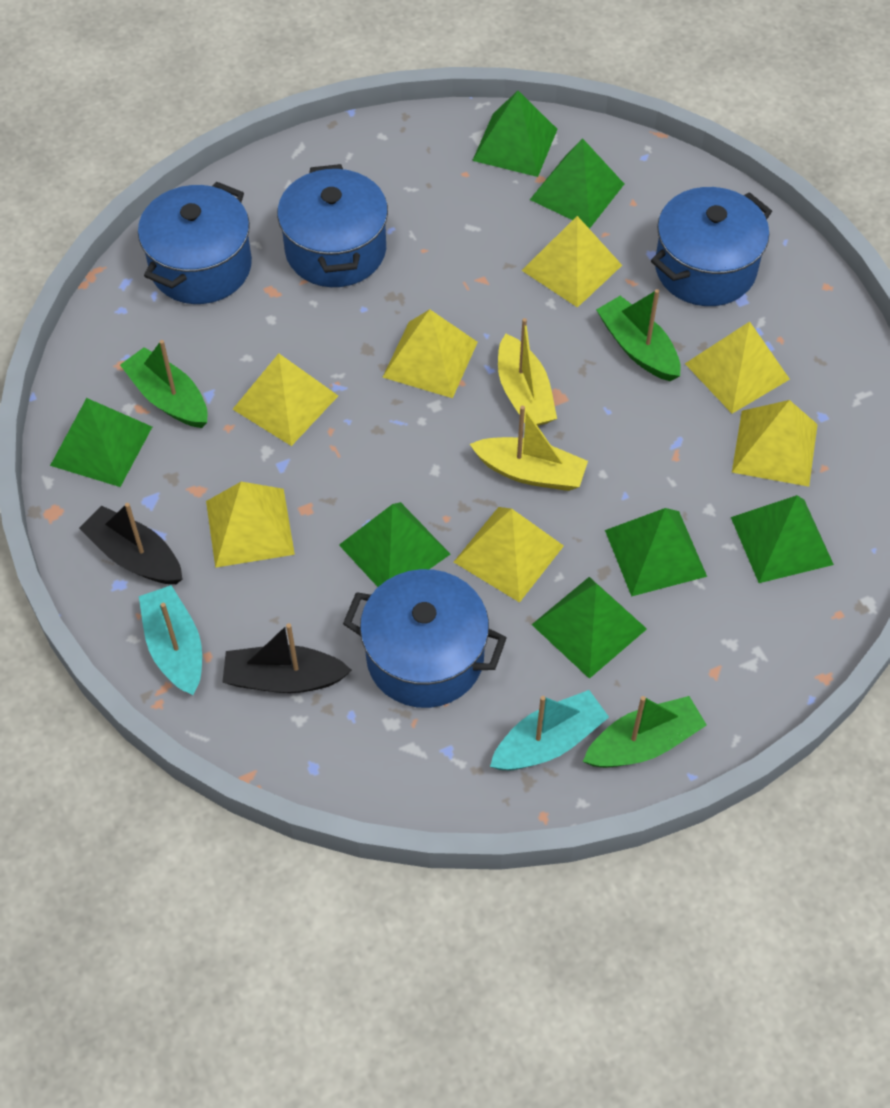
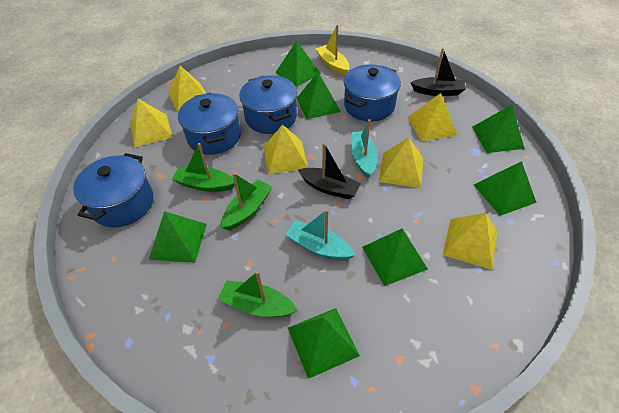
yellow boat: [470,406,588,491] [498,318,557,426] = 2 -> [316,25,350,76] = 1
yellow pyramid: [206,482,295,568] [233,353,338,446] [383,309,478,398] [454,507,564,603] [522,216,622,308] [685,321,790,414] [732,400,818,487] = 7 -> [130,99,173,147] [168,66,206,112] [264,124,308,174] [379,138,424,188] [408,93,457,141] [443,213,497,270] = 6

